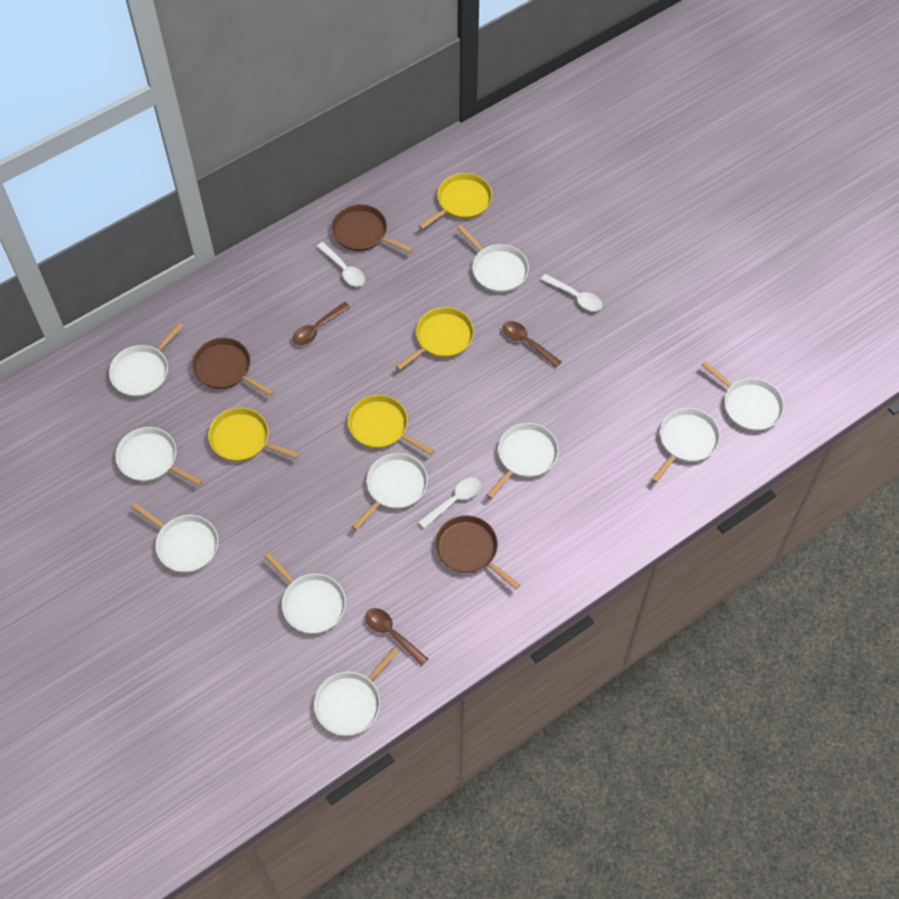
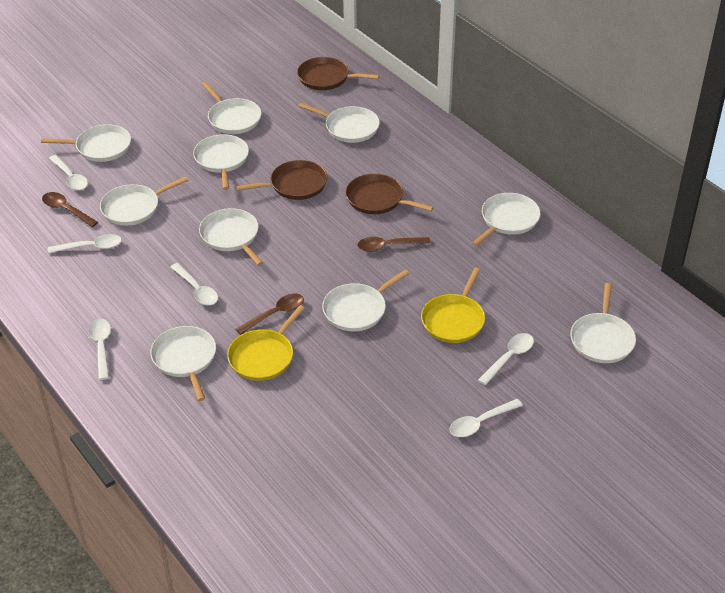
white spoon: [316,242,365,287] [419,477,481,529] [541,274,602,311] = 3 -> [48,234,122,253] [49,155,88,190] [88,319,111,380] [170,263,218,305] [450,399,523,437] [478,333,534,385] = 6
yellow pan: [208,408,300,461] [348,395,435,455] [396,307,474,370] [419,173,492,230] = 4 -> [227,305,305,381] [421,268,485,343] = 2

